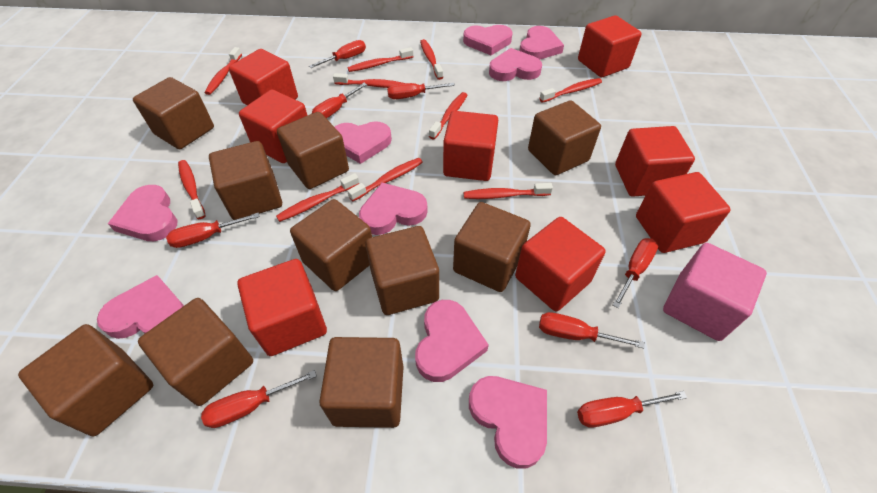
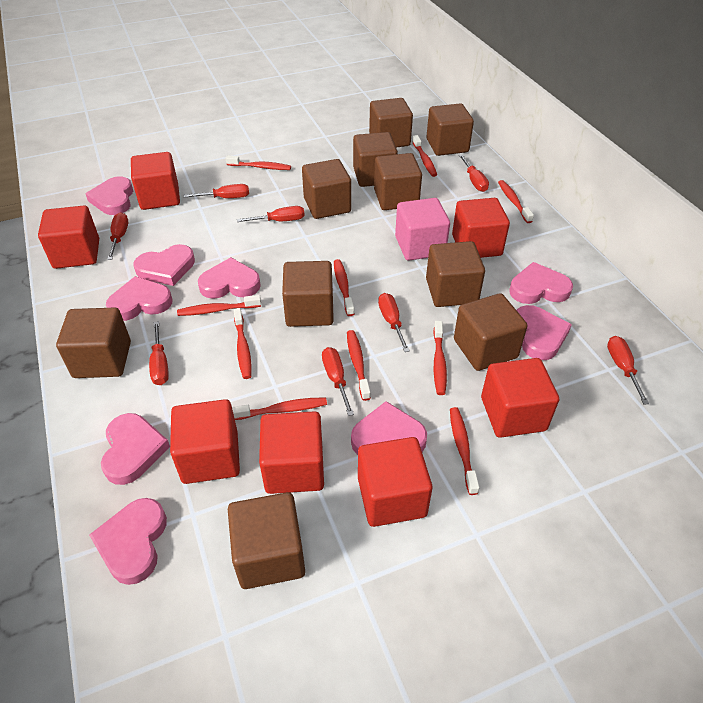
red cube: [229,49,298,105] [237,259,327,356] [239,89,308,163] [443,111,498,181] [515,217,606,311] [578,15,642,77] [615,126,695,197] [636,172,731,253] = 8 -> [38,205,99,269] [131,152,180,210] [170,399,240,484] [259,411,324,494] [358,437,432,527] [452,198,510,258] [481,358,559,438] = 7

